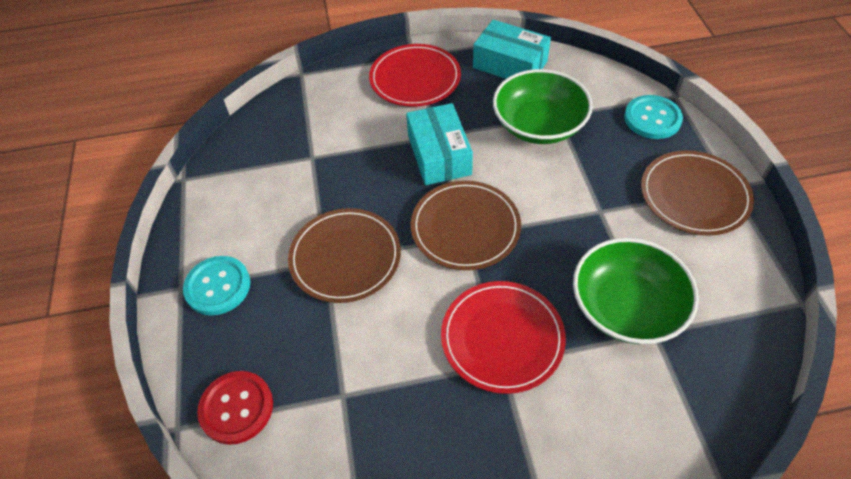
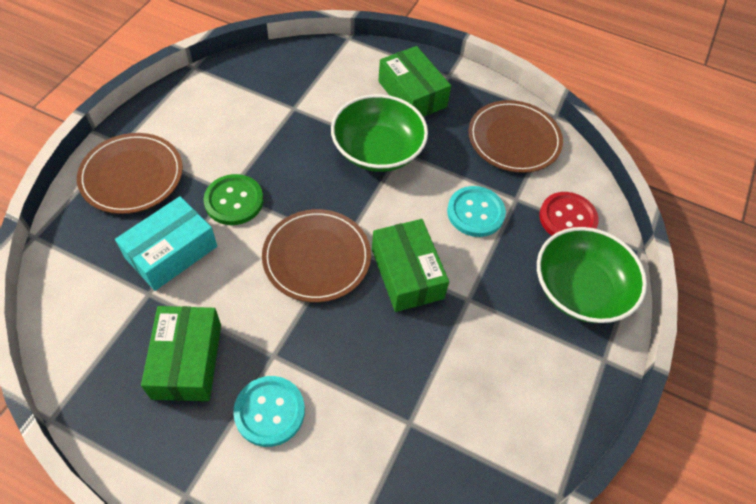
green box: none = 0 -> [141,306,221,401] [372,219,449,312] [378,46,451,117] = 3
green button: none = 0 -> [203,174,264,225] = 1
red plate: [369,44,461,107] [441,281,566,394] = 2 -> none = 0
turquoise box: [406,103,473,185] [473,20,551,79] = 2 -> [115,196,217,291] = 1

